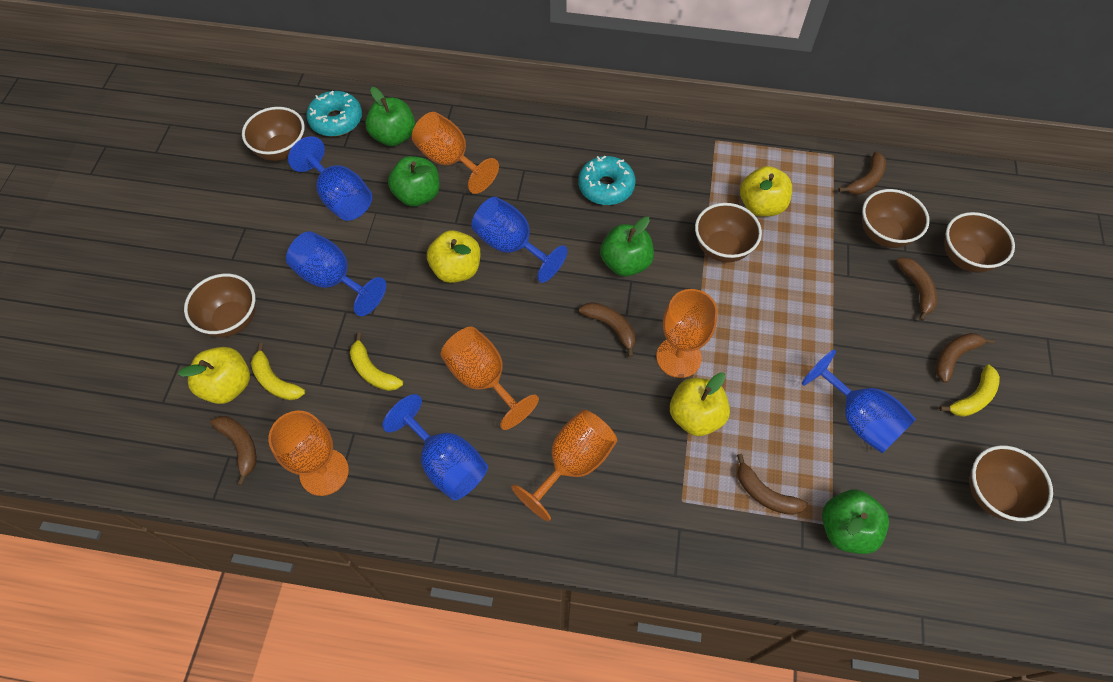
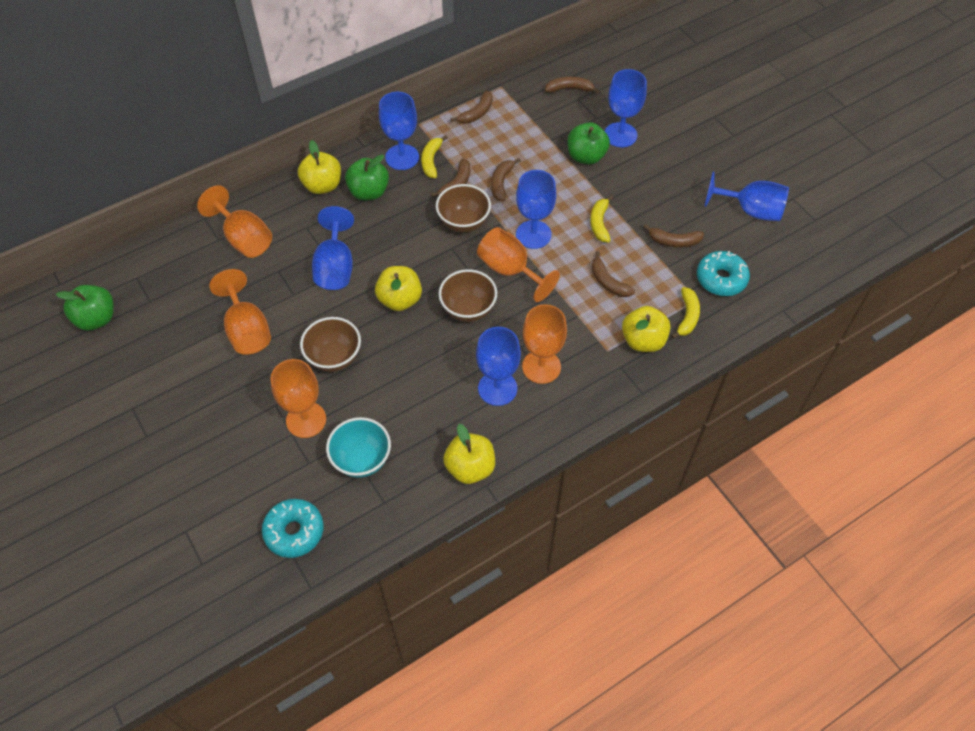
blue goblet: [286,231,386,316] [288,136,372,221] [382,394,488,500] [471,197,568,283] [802,350,916,453] = 5 -> [312,206,354,290] [379,92,419,170] [476,327,521,406] [516,170,556,249] [605,69,647,147] [704,172,789,221] = 6
brown bowl: [184,273,256,337] [242,107,305,161] [695,203,762,263] [862,189,930,248] [944,212,1015,273] [970,445,1053,521] = 6 -> [300,317,361,372] [436,184,491,233] [438,269,497,322] = 3
green apple: [365,87,415,146] [388,156,440,207] [600,217,654,276] [822,490,889,554] = 4 -> [55,285,114,331] [345,154,389,200] [568,122,610,165] = 3
turquoise bowl: none = 0 -> [326,417,391,478] = 1

